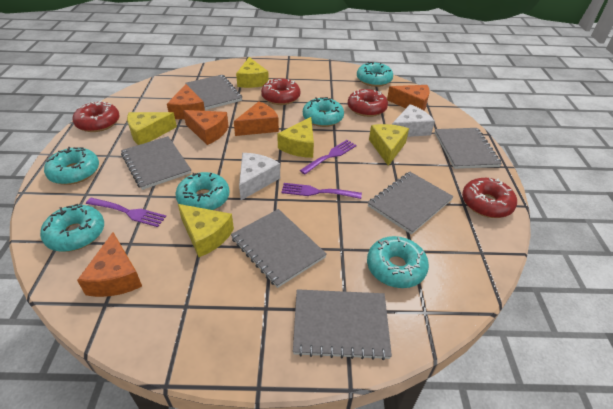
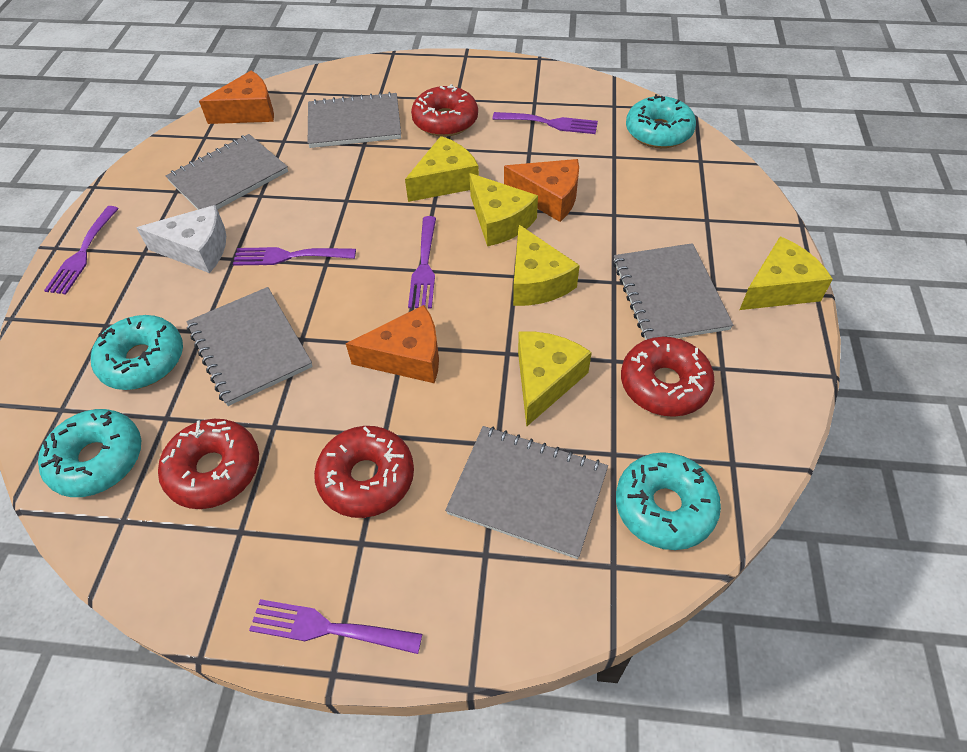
grey notebook: [121,136,191,190] [185,75,242,110] [231,209,327,288] [293,289,392,360] [368,172,454,235] [434,128,502,169] = 6 -> [166,134,288,210] [186,287,313,406] [308,92,401,148] [445,426,608,559] [613,243,733,340] = 5
orange cheese: [77,232,142,297] [167,84,205,119] [183,110,229,145] [234,102,279,136] [387,85,430,111] = 5 -> [199,71,274,124] [346,305,439,383] [504,159,579,222] = 3
purple fork: [86,198,166,227] [281,183,362,199] [300,140,357,174] = 3 -> [44,206,119,294] [233,247,356,266] [249,599,422,654] [408,216,436,308] [492,112,598,134] = 5
turquoise donut: [40,204,104,252] [44,147,99,185] [175,172,230,210] [303,97,344,127] [357,62,393,87] [367,236,429,288] = 6 -> [38,409,141,497] [91,315,183,390] [616,452,721,550] [626,94,696,148] = 4
white cheese: [239,153,280,200] [392,104,435,137] = 2 -> [137,205,226,273] = 1

